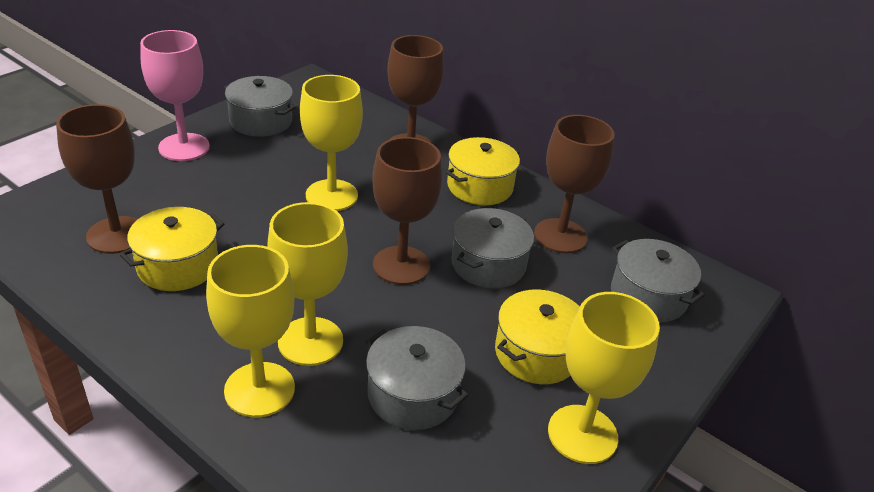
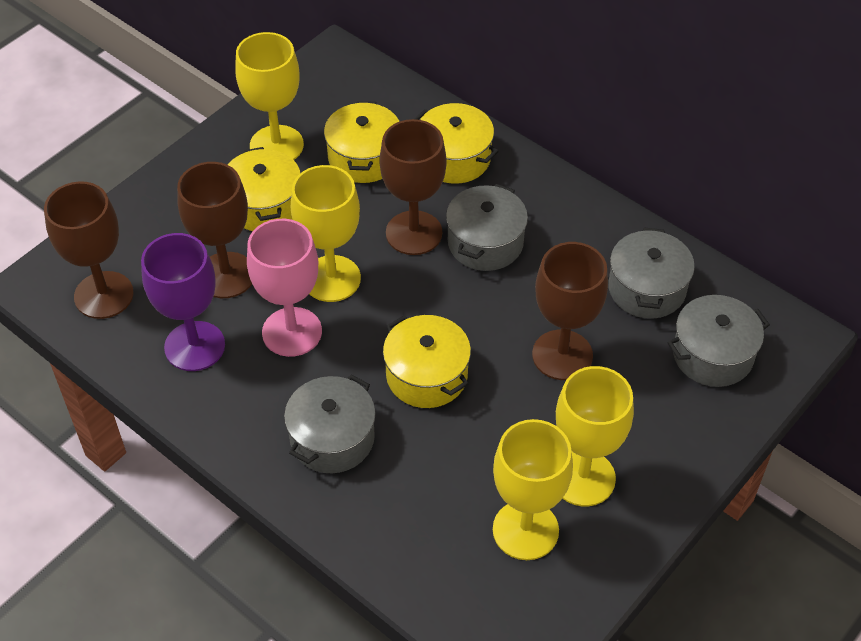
purple goblet: none = 0 -> [141,233,225,371] = 1
yellow pot: [119,207,225,291] [446,137,520,205] [495,290,581,384] = 3 -> [228,147,301,231] [324,101,399,183] [383,315,471,408] [414,103,499,184] = 4

